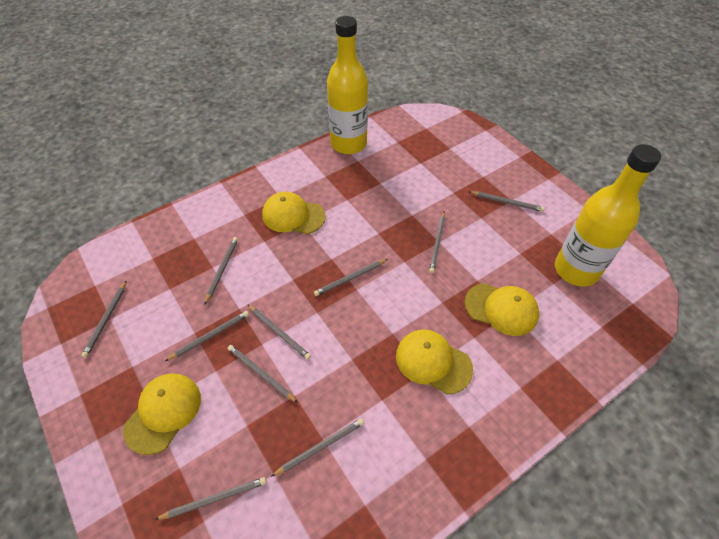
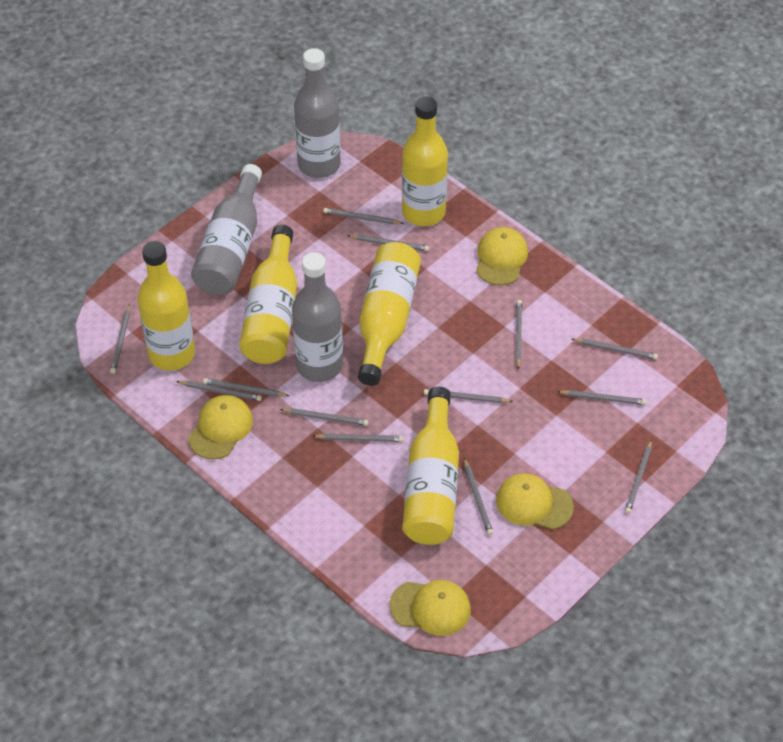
grey bottle: none = 0 -> [191,164,262,295] [292,252,343,382] [294,48,341,178] = 3
grey pencil: [81,280,127,358] [154,477,266,520] [165,311,249,361] [204,237,238,305] [227,345,298,403] [247,304,311,360] [271,418,364,477] [314,259,388,296] [429,212,445,273] [469,191,545,212] = 10 -> [110,304,130,374] [176,381,262,401] [203,378,289,397] [280,408,368,426] [313,433,403,442] [323,208,404,224] [347,235,429,251] [424,389,513,403] [464,458,493,535] [516,300,522,370] [557,390,647,405] [572,338,658,360] [625,439,652,514] = 13
yellow bottle: [327,16,368,154] [555,144,661,287] = 2 -> [138,241,195,371] [239,225,297,364] [358,242,421,386] [402,96,448,226] [402,387,459,545] = 5

